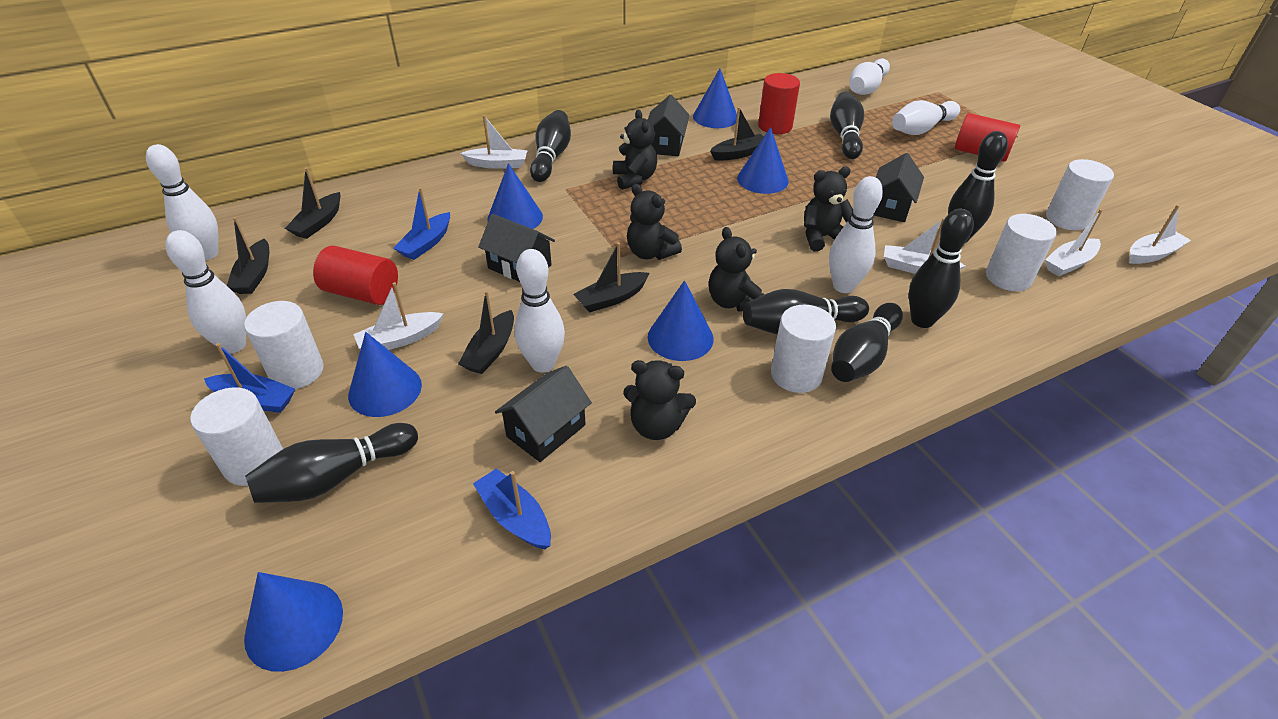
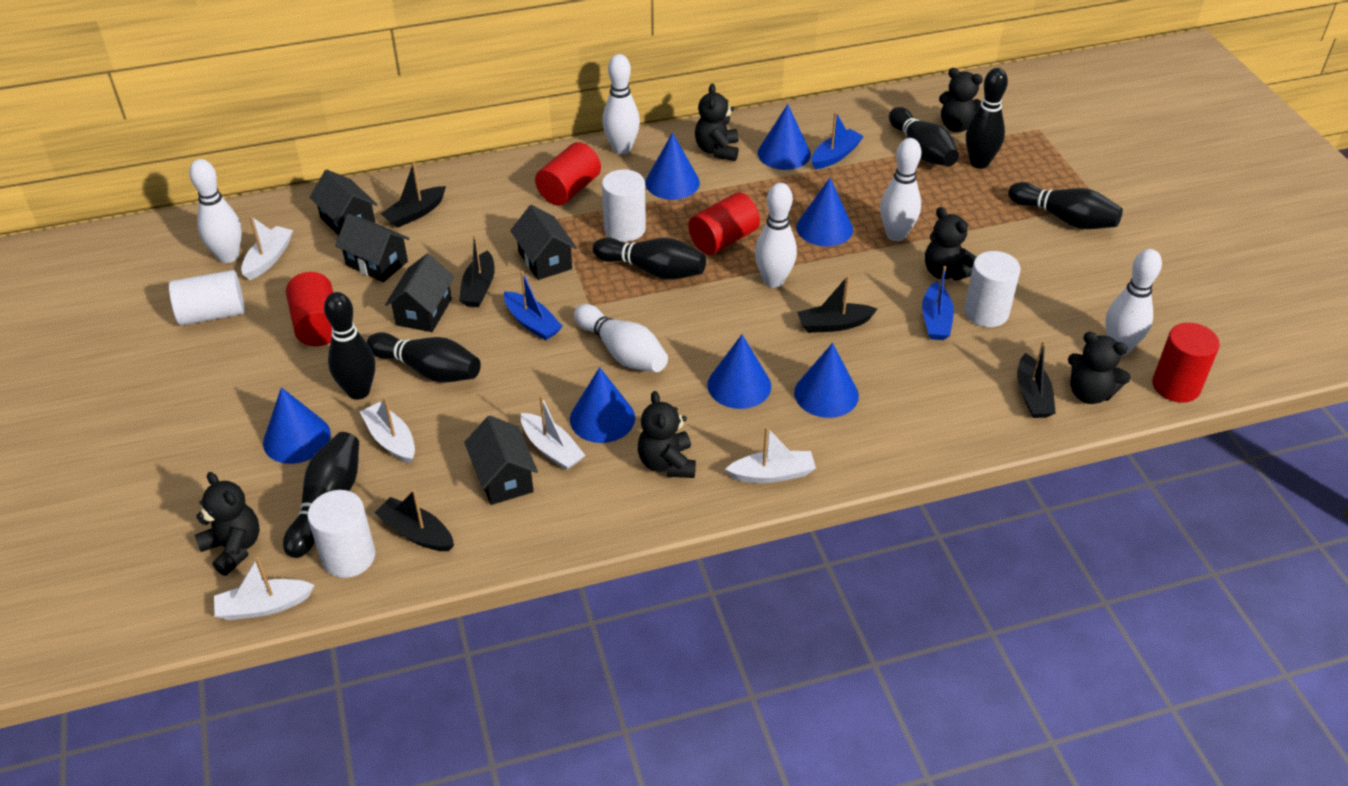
black house: [478,214,555,282] [495,366,592,462] [648,95,690,156] [874,153,924,222] = 4 -> [309,170,378,236] [335,214,410,282] [385,254,454,332] [464,416,538,505] [510,205,577,280] = 5
black teddy bear: [613,109,657,190] [623,360,696,440] [627,184,682,260] [709,227,764,312] [804,167,853,251] = 5 -> [195,472,260,576] [638,391,696,478] [695,83,739,161] [925,207,976,281] [939,68,983,132] [1068,332,1131,404] = 6
blue cone: [244,572,343,672] [348,332,422,417] [487,163,543,229] [648,280,714,361] [693,68,737,128] [737,127,789,194] = 6 -> [263,387,331,464] [570,367,635,443] [645,132,700,200] [707,335,771,409] [758,104,811,170] [794,343,859,418] [796,178,853,247] = 7
red cylinder: [313,245,398,305] [758,73,800,134] [955,113,1020,162] = 3 -> [286,272,333,346] [535,142,601,206] [688,192,760,255] [1152,323,1220,403] = 4
white cylinder: [190,387,283,486] [244,301,324,389] [771,305,836,393] [986,214,1057,291] [1046,159,1114,230] = 5 -> [169,270,245,326] [307,490,375,578] [602,169,646,242] [964,251,1020,327] = 4

